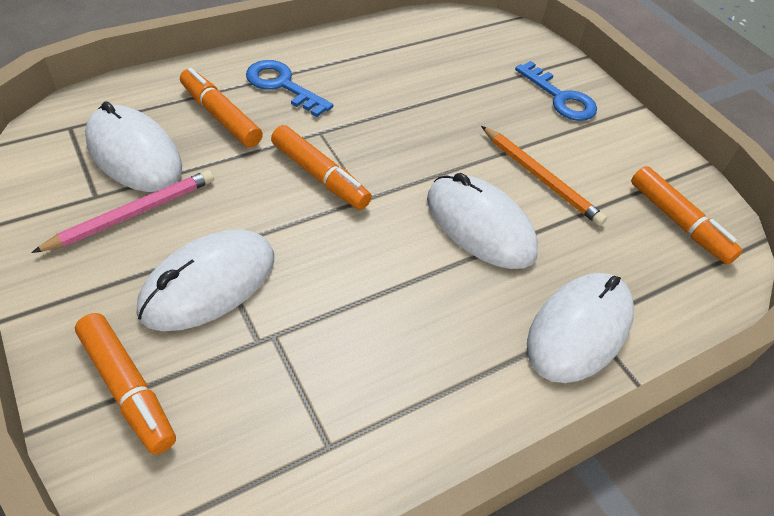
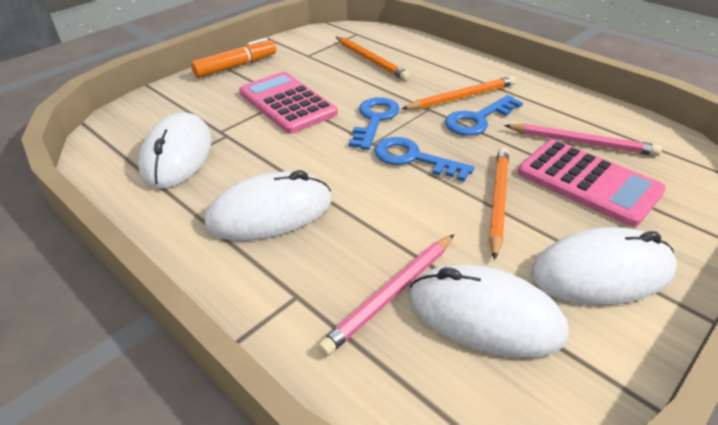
blue key: [246,60,333,117] [515,61,597,121] = 2 -> [349,97,400,150] [374,137,474,182] [445,95,523,136] = 3
orange marker: [75,313,176,455] [180,68,263,148] [271,125,372,210] [631,166,743,264] = 4 -> [191,38,276,78] = 1
orange pencil: [481,126,607,226] = 1 -> [336,37,410,81] [402,76,516,110] [489,148,509,260] = 3
pink calculator: none = 0 -> [239,72,338,134] [518,139,666,227] = 2
pink pencil: [31,170,214,253] = 1 -> [318,234,454,356] [504,124,662,156] = 2

